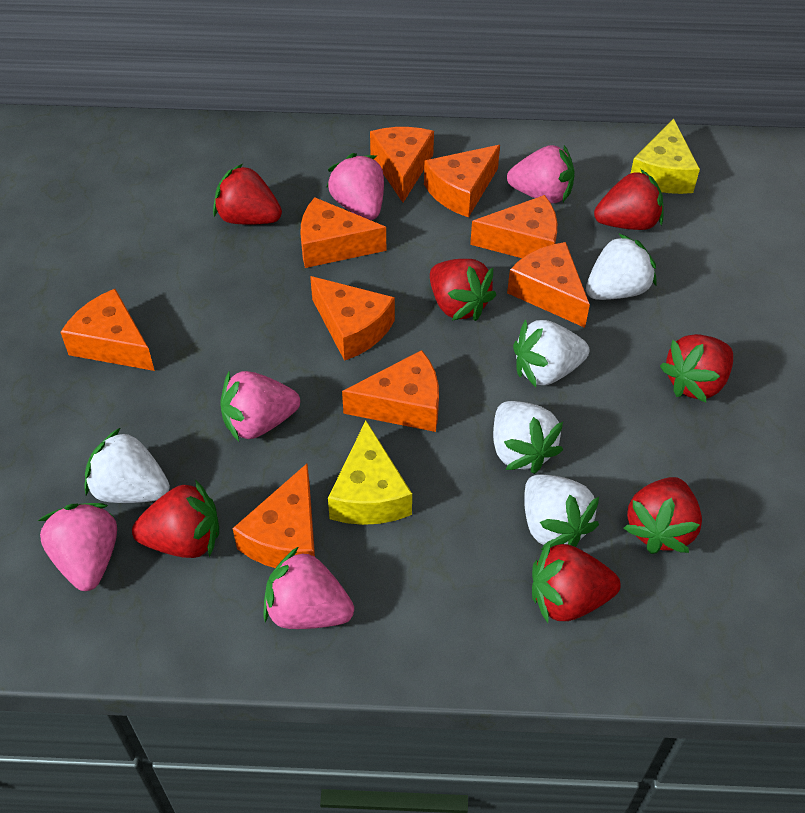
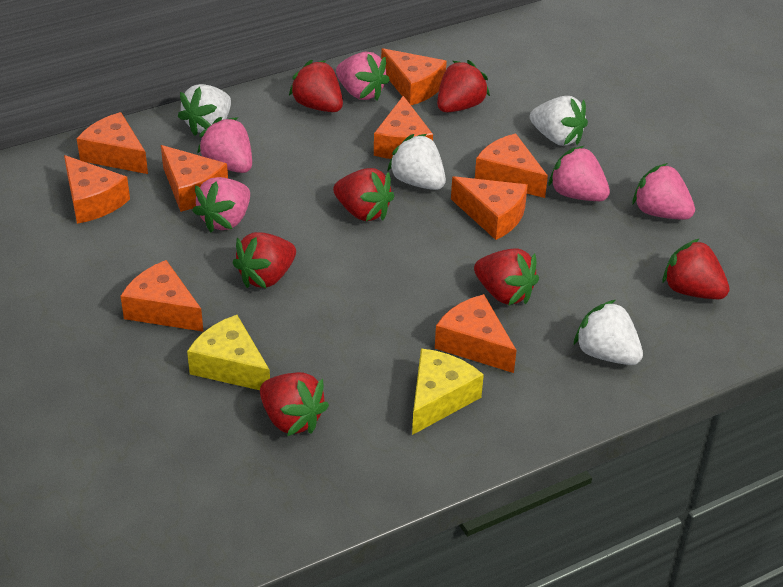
white strawberry: [84,428,170,503] [493,401,563,474] [513,319,589,387] [524,475,599,550] [586,233,656,300] = 5 -> [178,84,231,136] [387,134,446,190] [530,96,588,146] [574,300,643,365] = 4

